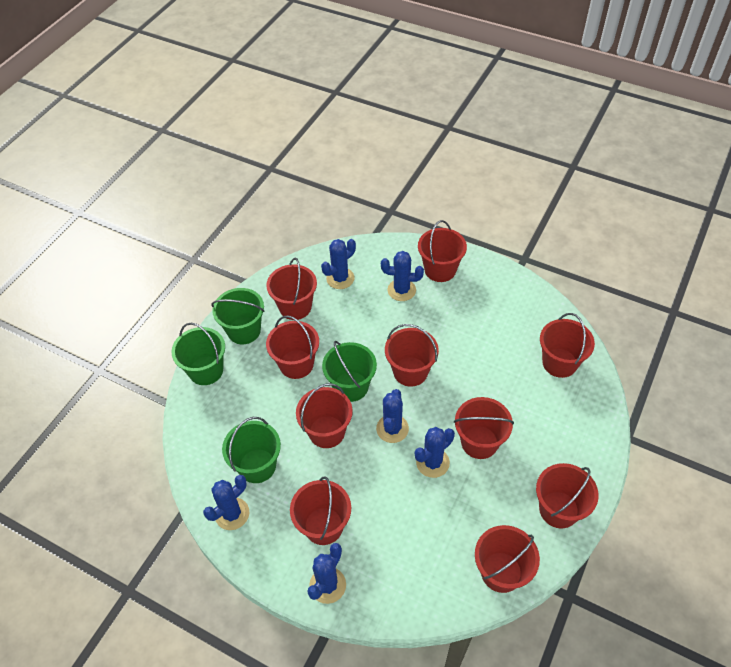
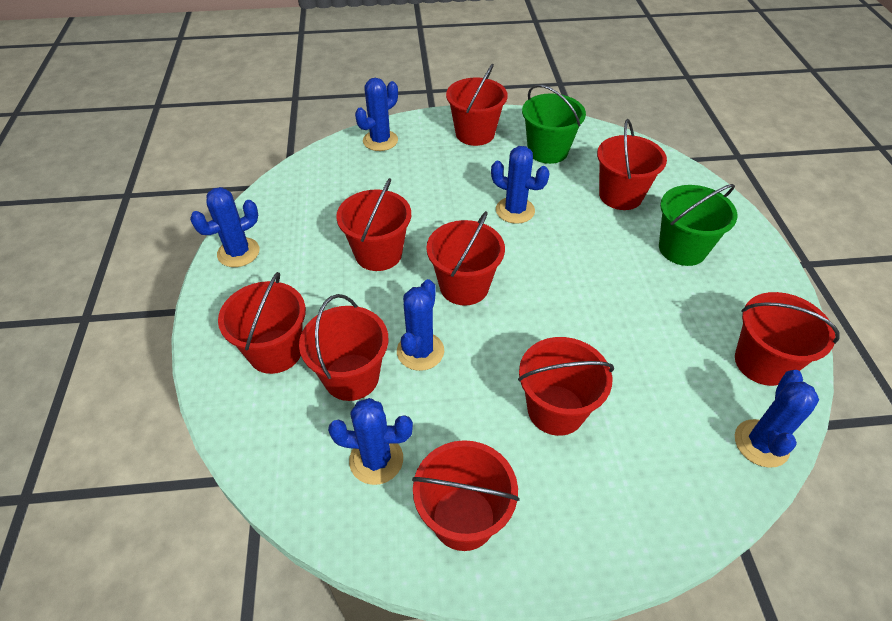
green bucket: [171,323,225,385] [211,288,265,344] [222,417,281,483] [322,341,377,402] = 4 -> [522,84,586,164] [659,184,738,266] = 2
red bucket: [266,258,317,320] [266,315,319,379] [290,476,351,545] [296,383,353,448] [385,324,439,387] [418,220,467,282] [454,397,514,459] [475,525,540,593] [536,463,599,528] [540,313,595,378] = 10 -> [218,272,306,374] [299,294,389,401] [336,178,411,271] [412,440,520,551] [426,211,505,306] [446,64,508,146] [518,337,614,436] [597,119,667,210] [735,292,840,386] = 9

